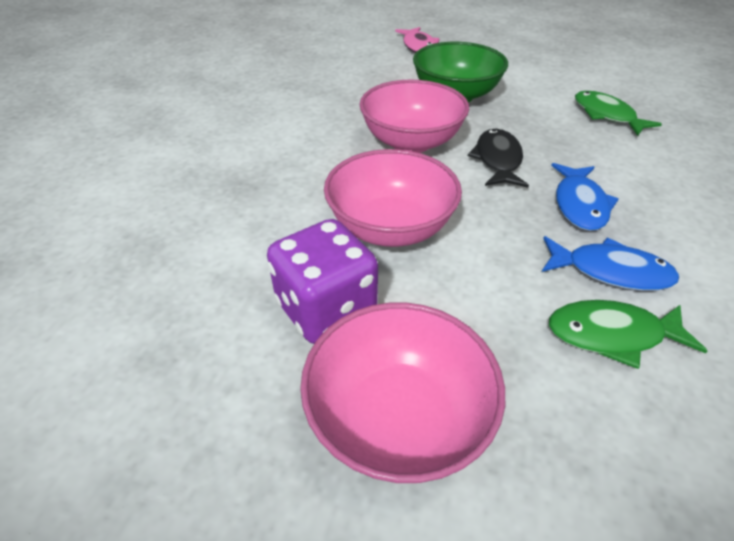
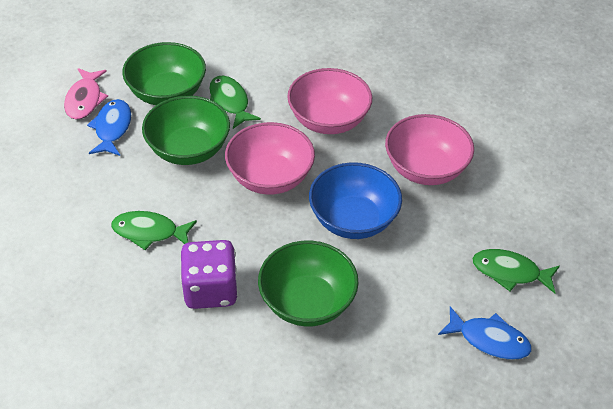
black fish: [468,129,529,188] = 1 -> none = 0
blue bowl: none = 0 -> [309,162,402,239] = 1
green bowl: [413,42,508,103] = 1 -> [122,42,206,105] [142,96,230,165] [258,241,359,327] = 3
green fish: [549,300,707,369] [575,91,662,136] = 2 -> [111,211,197,250] [209,75,261,129] [472,249,560,294] = 3

